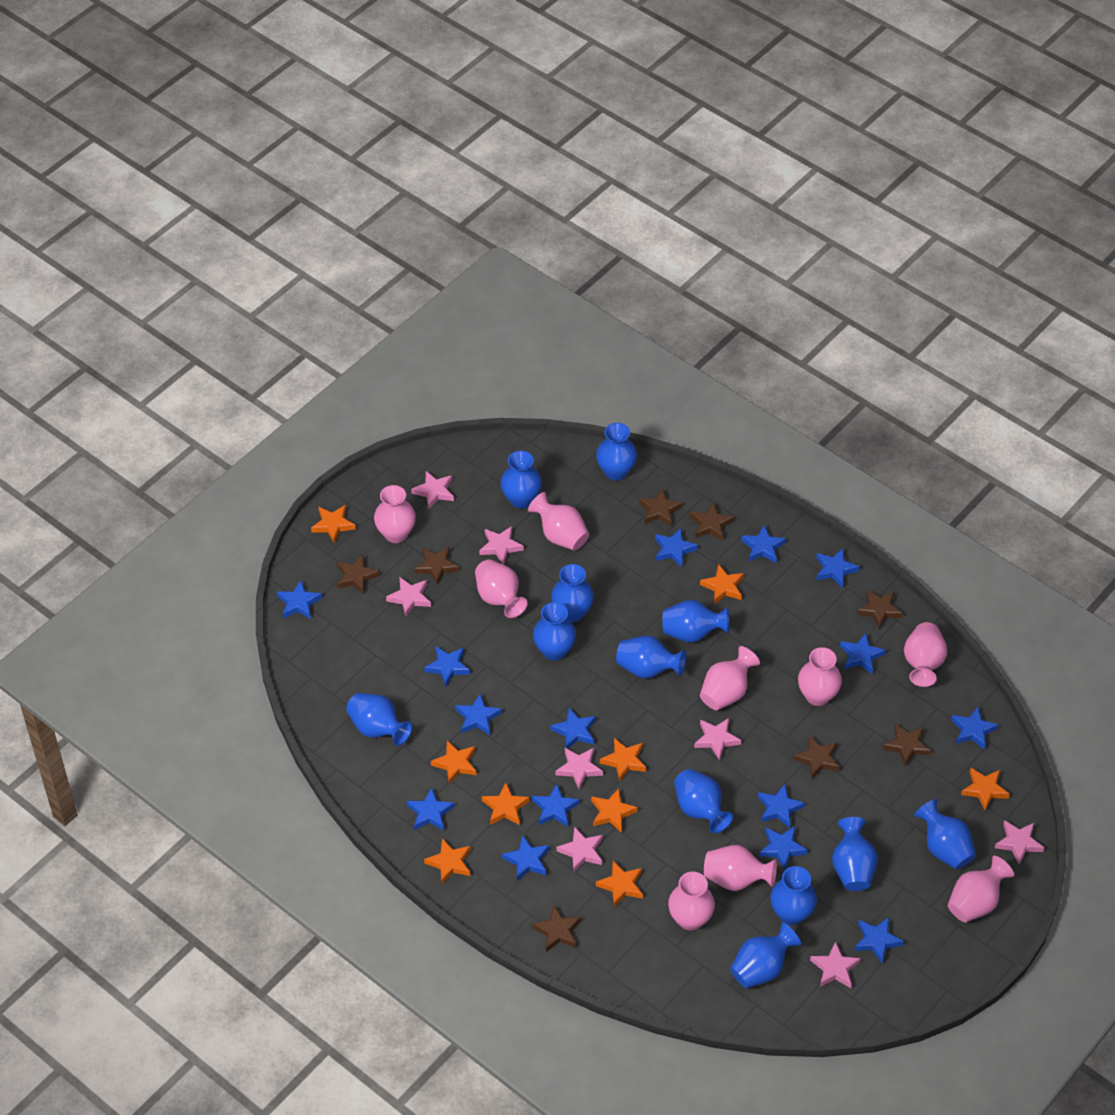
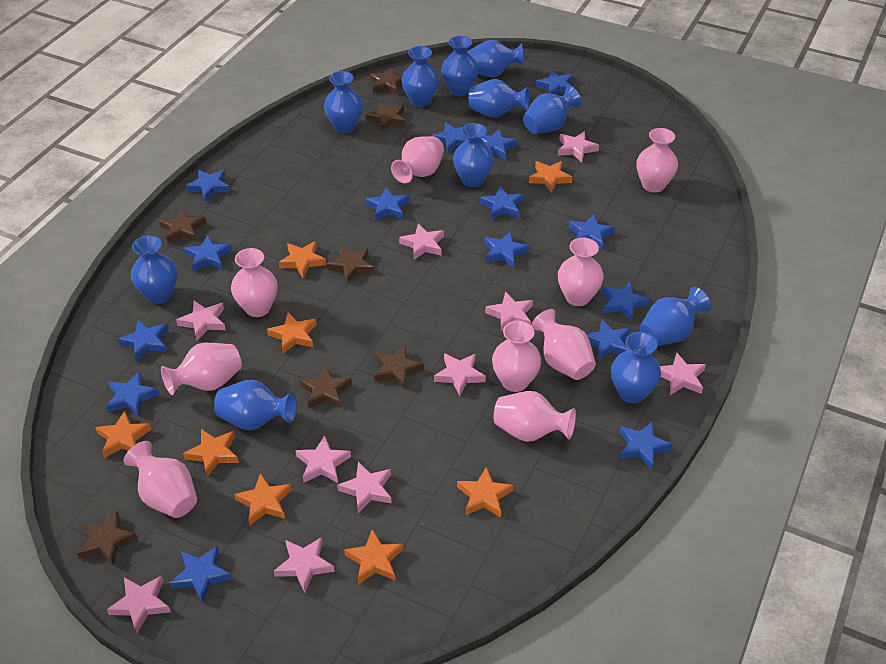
blue vase: [346,693,412,746] [501,451,542,509] [533,602,576,661] [551,564,594,622] [596,423,637,481] [616,636,686,679] [662,600,729,643] [674,769,733,833] [730,922,801,988] [770,866,817,925] [832,817,878,891] [914,799,976,870] = 12 -> [131,235,177,304] [214,380,297,430] [324,71,363,133] [402,46,440,107] [441,36,479,96] [453,123,494,187] [467,40,524,77] [469,79,529,118] [523,86,582,134] [611,332,661,403] [639,287,711,346] = 11
brown star: [337,554,380,594] [414,546,459,586] [532,906,581,952] [639,488,683,526] [690,502,734,541] [793,736,840,779] [857,590,903,629] [883,723,931,766] = 8 -> [77,511,138,566] [159,208,206,243] [299,366,352,409] [327,246,374,283] [366,102,405,131] [370,67,402,95] [374,345,424,389] = 7
orange star: [311,505,356,543] [424,838,471,884] [431,741,477,784] [482,783,530,825] [591,788,638,833] [596,861,643,907] [600,738,646,782] [700,564,744,604] [961,768,1010,811] = 9 -> [95,411,152,458] [183,429,239,477] [234,473,292,525] [267,312,316,354] [278,241,326,278] [344,529,404,584] [457,467,514,518] [529,161,572,193] = 8
pink star: [386,577,431,616] [411,471,454,509] [479,526,524,565] [556,748,603,790] [556,826,603,872] [694,718,741,761] [810,941,861,988] [995,820,1044,865] = 8 -> [107,575,171,633] [176,300,226,340] [274,537,335,592] [295,435,351,483] [337,462,391,513] [399,223,444,260] [434,353,486,396] [485,291,533,331] [558,131,599,162] [660,352,706,395] = 10

